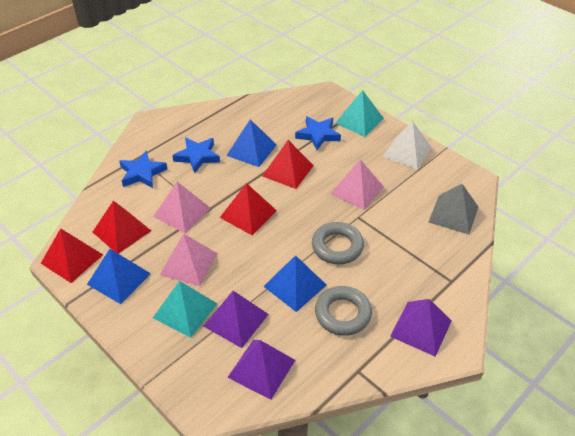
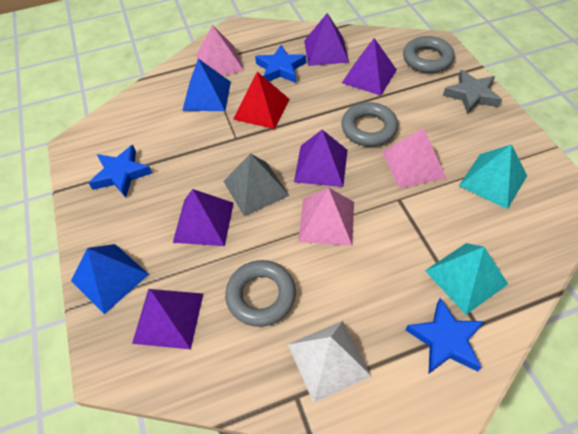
blue pyramid: [87,249,151,304] [226,119,277,167] [263,255,326,312] = 3 -> [71,244,149,314] [182,59,231,111] = 2
grey ring: [312,222,364,264] [315,286,372,336] = 2 -> [225,260,296,327] [342,102,398,146] [403,36,455,73] = 3
grey star: none = 0 -> [443,70,502,115] = 1
purple pyramid: [203,291,269,348] [227,340,295,400] [390,299,452,357] = 3 -> [132,289,203,349] [173,189,234,246] [294,130,347,187] [304,13,349,66] [342,38,397,95] = 5
red pyramid: [41,228,103,283] [93,201,151,254] [220,183,277,235] [262,140,314,189] = 4 -> [233,72,289,129] = 1

